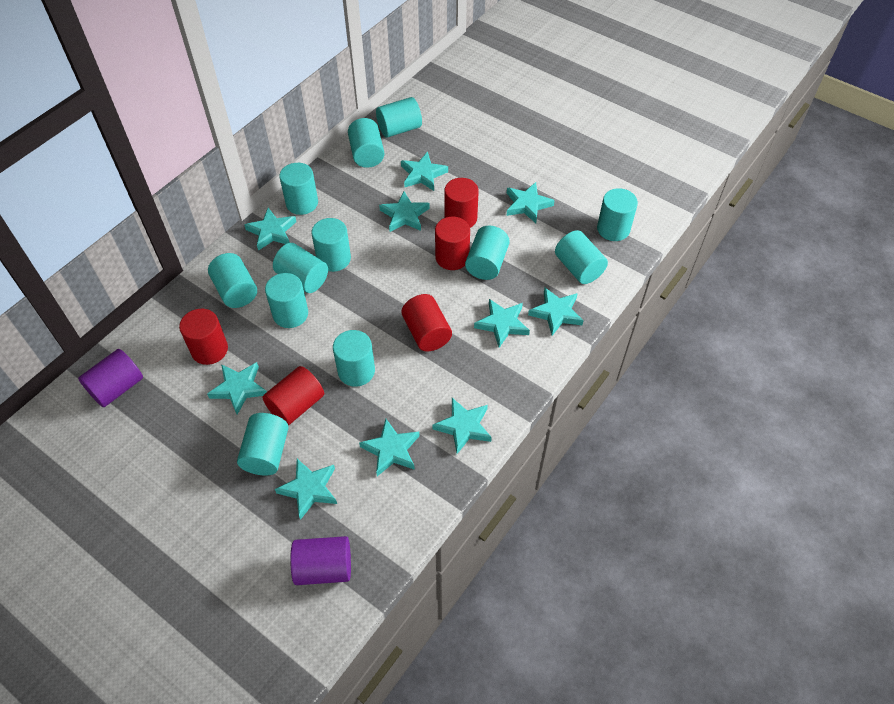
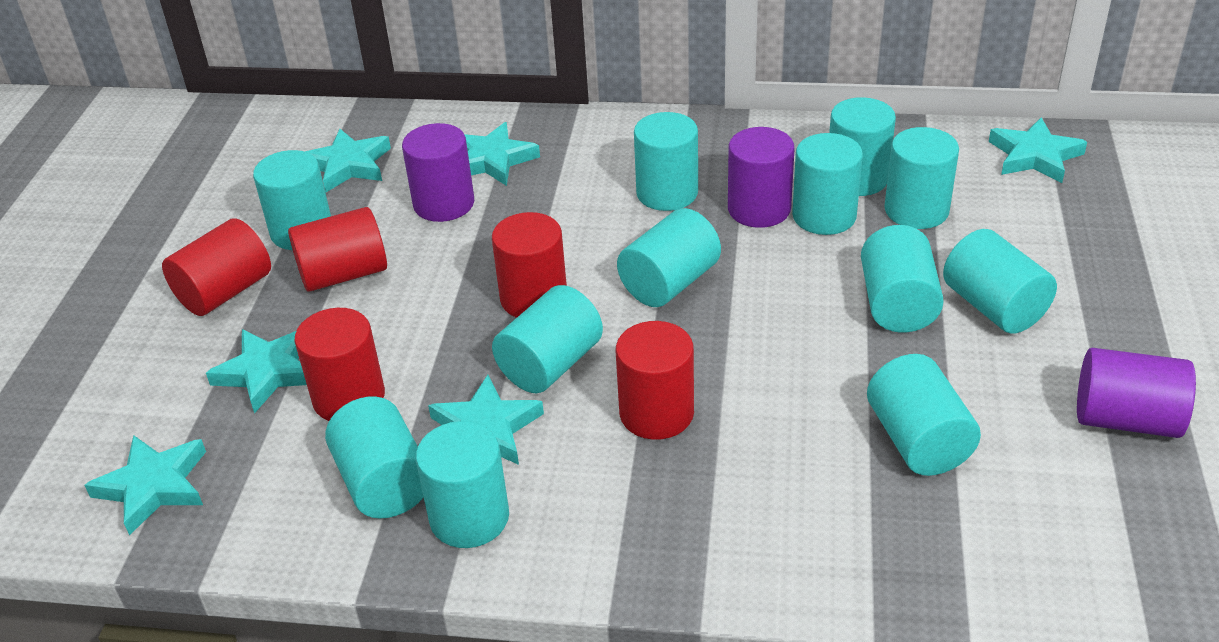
purple cylinder: [78,349,143,407] [290,536,351,585] = 2 -> [402,123,474,222] [728,127,795,228] [1077,348,1196,438] = 3
turquoise star: [207,362,267,415] [244,208,296,251] [275,459,337,520] [359,419,420,476] [379,192,430,232] [401,152,448,191] [432,398,492,454] [474,299,530,348] [506,182,555,223] [528,287,584,336] = 10 -> [85,435,206,535] [206,329,307,414] [305,129,391,192] [428,375,544,465] [464,122,540,186] [989,117,1087,183] = 6

